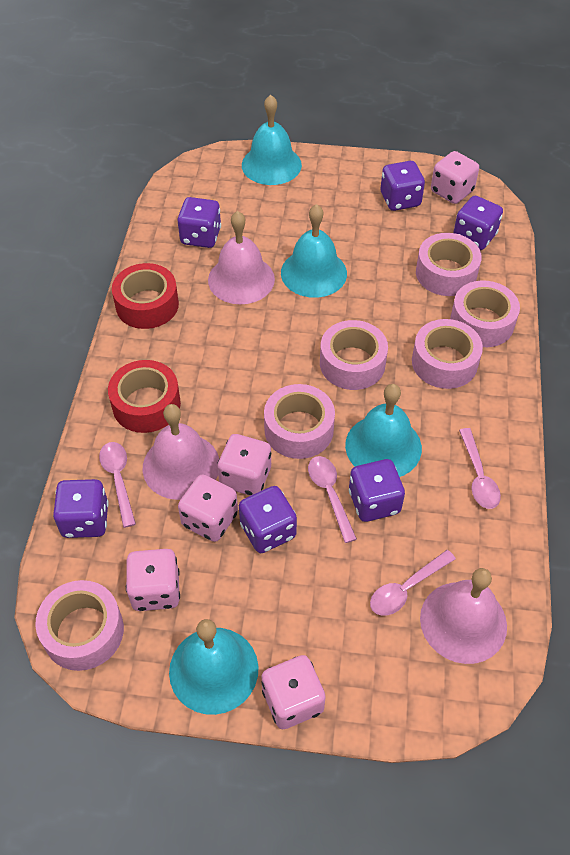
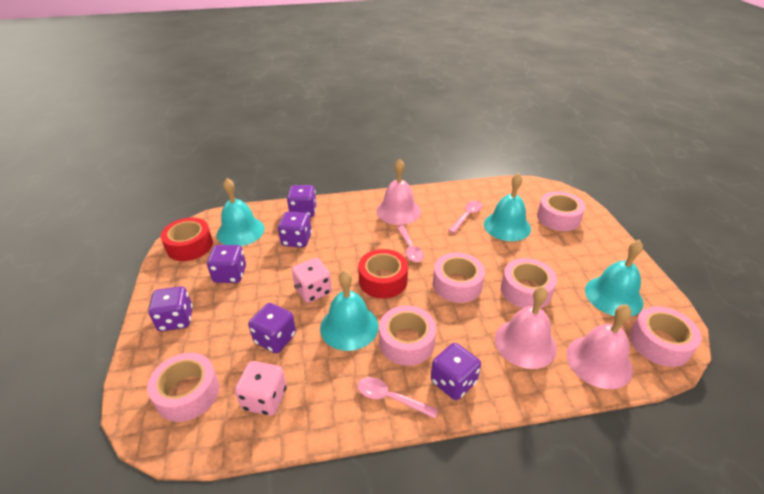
pink dice: [126,549,180,611] [178,474,238,542] [217,434,271,496] [261,655,326,729] [431,151,479,204] = 5 -> [235,361,287,416] [292,258,332,303] = 2
pink spoon: [99,442,136,528] [308,456,357,543] [370,550,456,616] [459,428,501,509] = 4 -> [357,377,438,419] [397,225,424,262] [448,201,483,233] = 3

